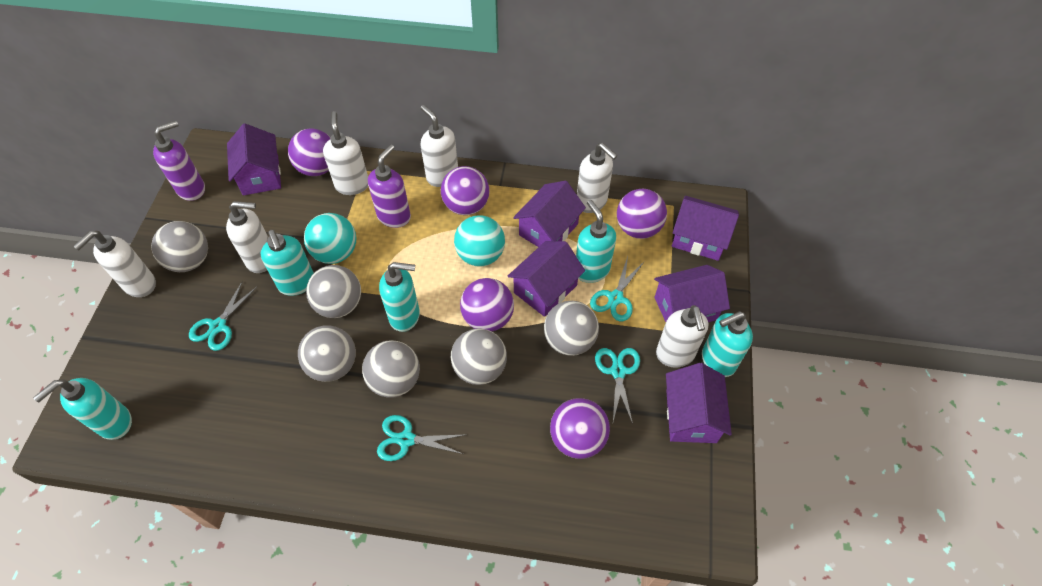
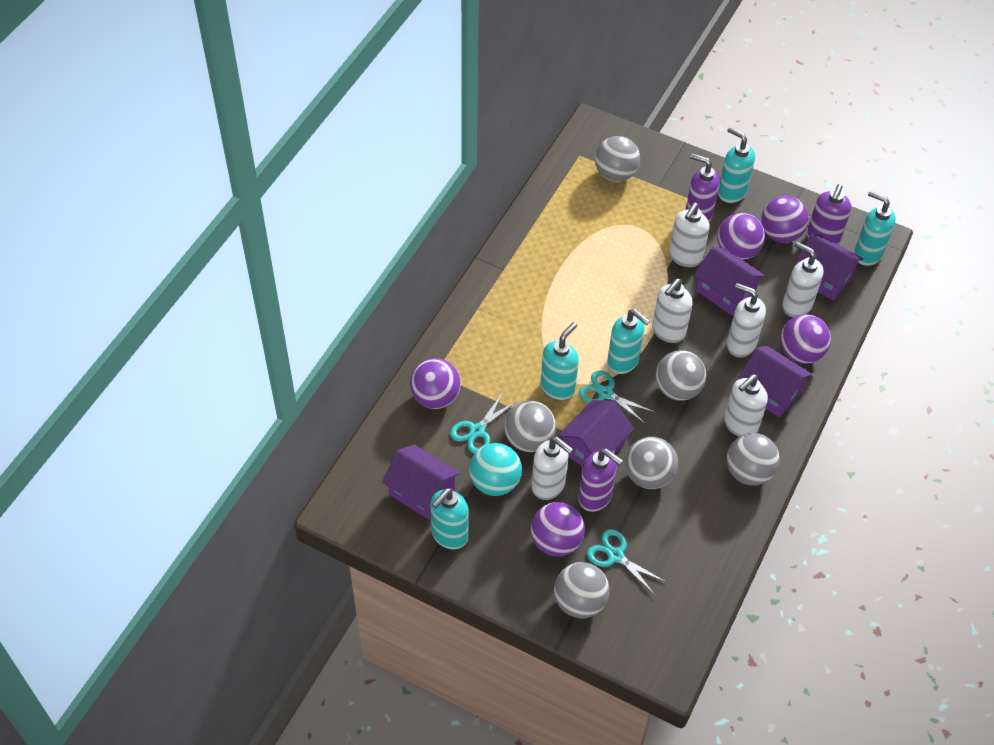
purple house: [227,123,281,196] [508,241,585,317] [513,181,586,247] [654,265,730,322] [666,363,732,443] [672,196,739,261] = 6 -> [382,444,460,520] [558,400,634,467] [694,247,765,316] [738,345,812,417] [794,234,863,301] = 5
purple soap dispenser: [153,121,205,201] [368,144,411,228] = 2 -> [578,449,623,512] [685,154,720,222] [807,184,851,244] = 3
turquoise ball: [304,213,357,264] [454,215,505,266] = 2 -> [469,443,522,496] = 1
turquoise scissors: [189,280,258,351] [377,415,467,461] [590,256,645,321] [595,348,640,424] = 4 -> [450,393,517,454] [579,371,654,423] [587,529,666,595] = 3

